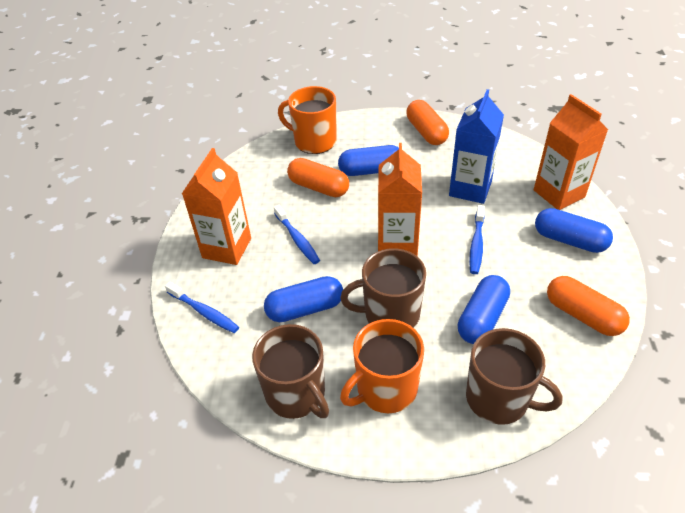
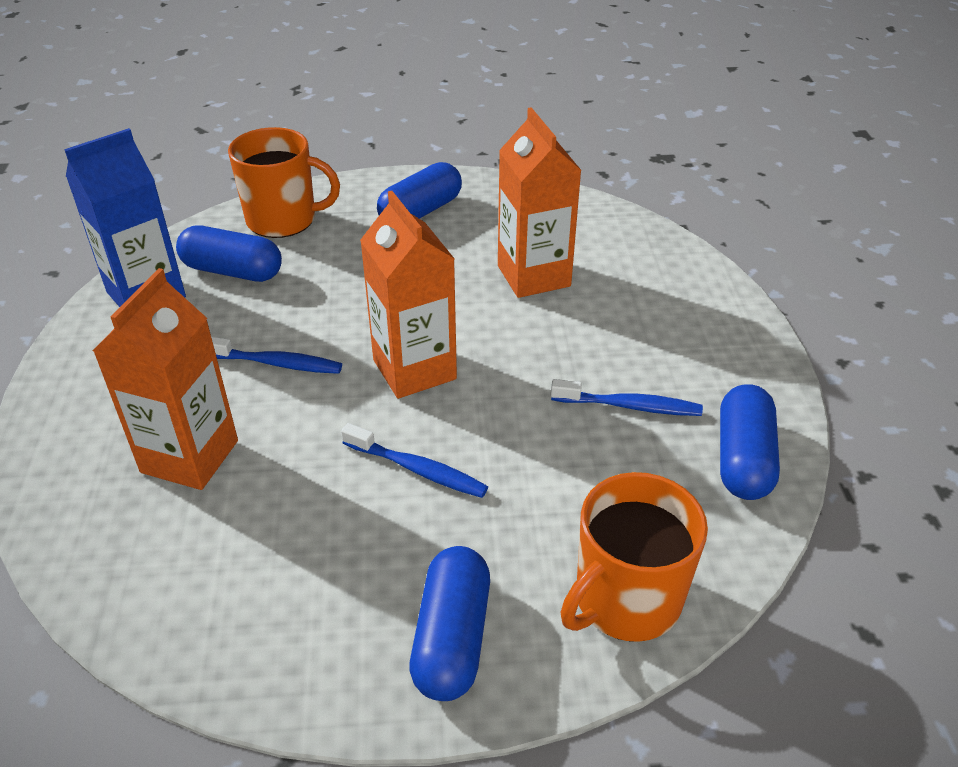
brown mug: [252,324,329,419] [340,248,426,328] [466,328,562,425] = 3 -> none = 0
orange capsule: [287,158,349,197] [406,100,449,145] [547,276,630,336] = 3 -> none = 0

